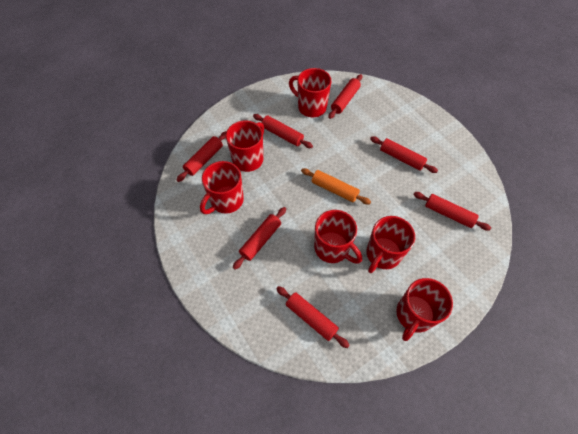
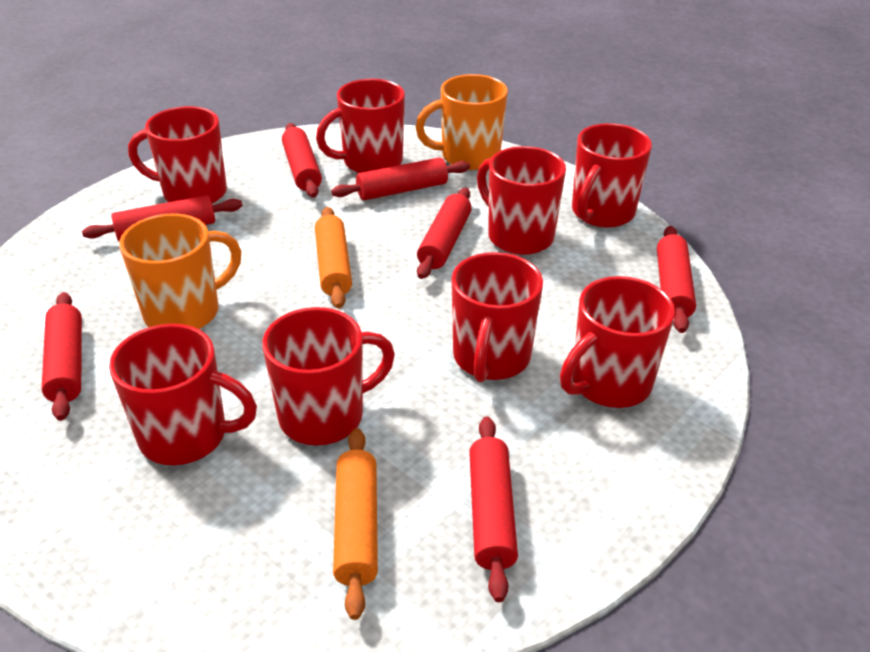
orange mug: none = 0 -> [119,213,241,329] [416,74,508,170] = 2
orange rolling pin: [301,168,371,205] = 1 -> [315,207,352,309] [333,428,378,620] = 2
red mug: [200,161,244,214] [226,121,264,172] [289,68,331,117] [314,210,362,264] [367,216,415,273] [396,278,453,341] = 6 -> [109,324,257,465] [128,106,227,204] [262,307,395,445] [316,79,405,173] [452,252,543,382] [477,146,566,255] [560,276,675,408] [572,123,652,228] = 8

